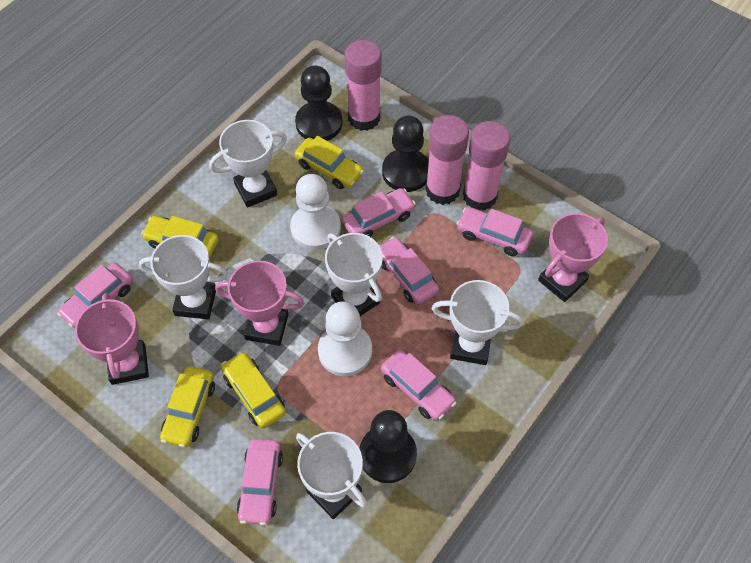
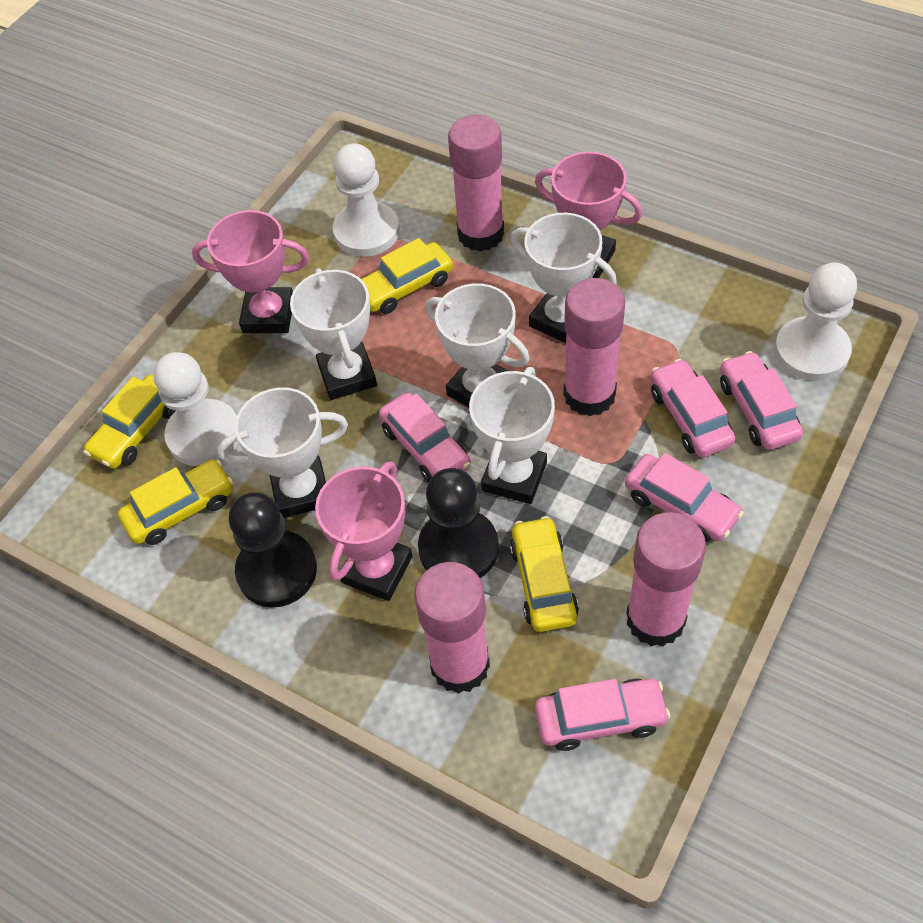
black pawn: [295,65,342,141] [359,410,417,483] [382,116,429,192] = 3 -> [229,492,317,608] [418,468,499,578] = 2
pink car: [57,263,133,328] [237,439,283,525] [342,188,416,237] [379,237,439,304] [381,350,457,421] [457,207,533,256] = 6 -> [379,392,471,482] [535,679,670,751] [625,453,744,542] [651,359,735,457] [720,351,803,450] = 5
pink glue stick: [345,40,382,131] [426,115,469,205] [463,121,510,211] = 3 -> [414,562,490,694] [448,115,504,252] [563,278,625,416] [626,512,706,647] = 4
white pawn: [290,174,341,250] [318,301,372,376] = 2 -> [154,352,239,466] [333,143,400,257] [774,262,857,381] = 3

